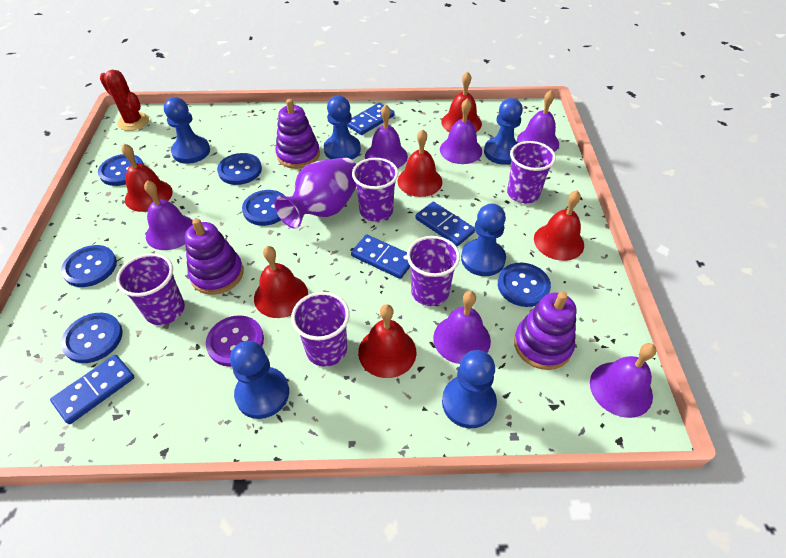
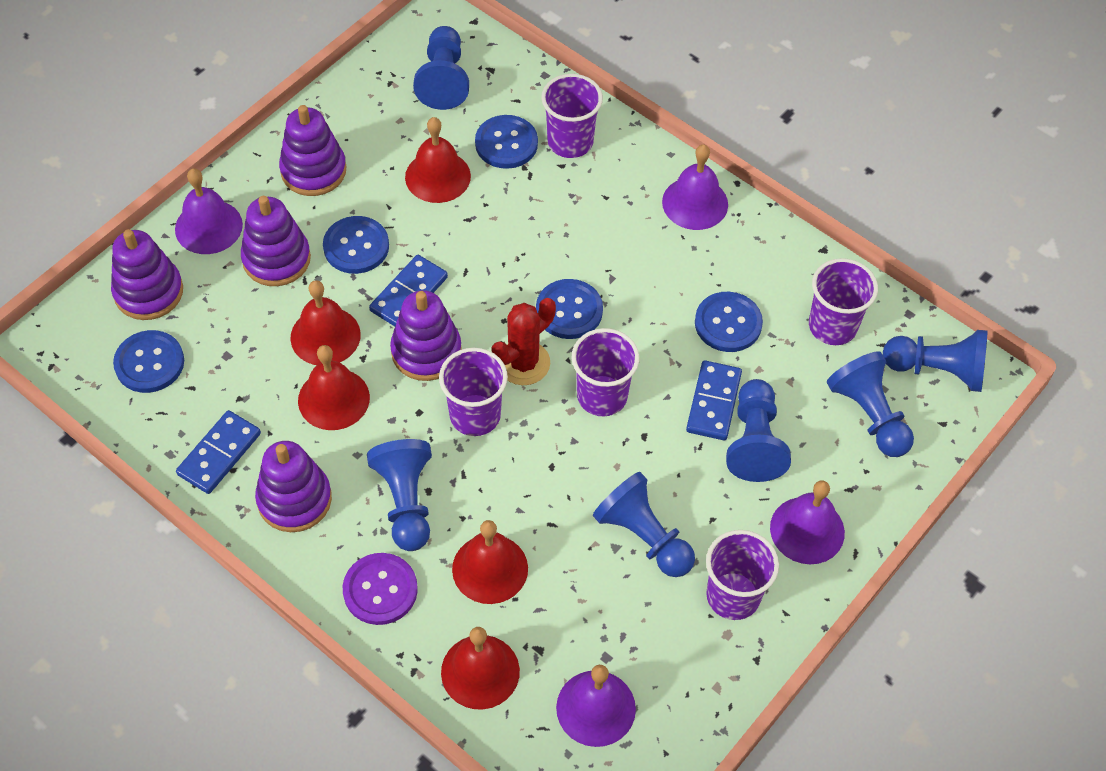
blue button: [61,245,117,287] [61,313,123,363] [98,154,144,186] [217,153,262,185] [242,190,285,226] [498,263,551,307] = 6 -> [113,330,184,393] [323,216,389,274] [475,115,538,169] [536,279,603,339] [695,292,763,352] = 5
blue domino: [50,355,135,424] [347,103,395,135] [351,235,410,279] [415,202,475,246] = 4 -> [176,410,261,494] [369,255,448,326] [686,360,742,440] = 3
purple bell: [144,180,193,250] [365,104,408,168] [433,291,491,364] [440,99,482,164] [517,90,559,152] [590,343,656,418] = 6 -> [175,168,243,254] [556,665,636,747] [662,145,728,230] [770,480,845,564] = 4
purple stacking toy: [185,218,244,295] [275,99,320,169] [514,292,576,370] = 3 -> [111,229,183,320] [241,196,311,286] [255,441,332,532] [279,105,346,196] [390,290,462,381] = 5
purple vase: [274,157,356,229] = 1 -> none = 0
red bell: [122,144,173,212] [254,246,308,318] [358,304,416,378] [397,129,442,197] [441,71,482,132] [534,190,584,261] = 6 -> [290,280,361,365] [298,345,370,430] [405,117,471,203] [441,627,520,709] [452,520,528,604] = 5

